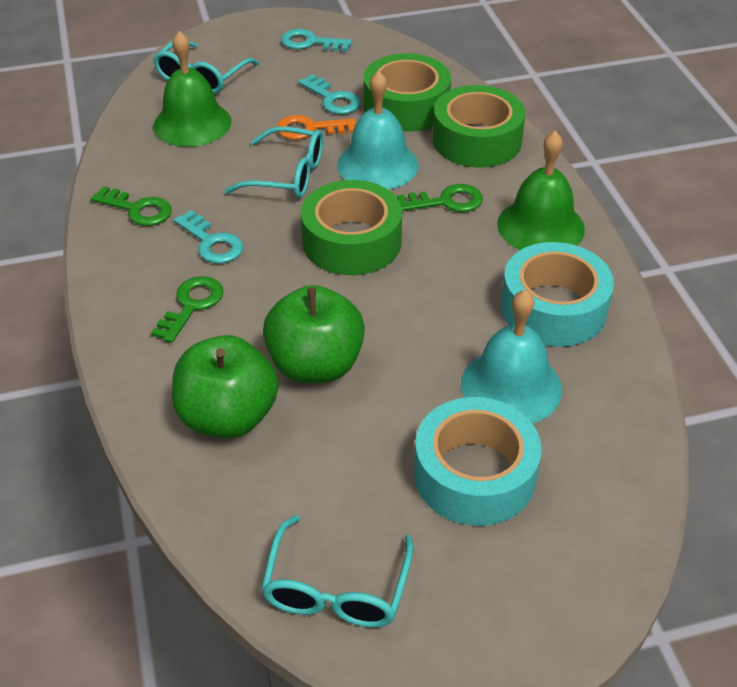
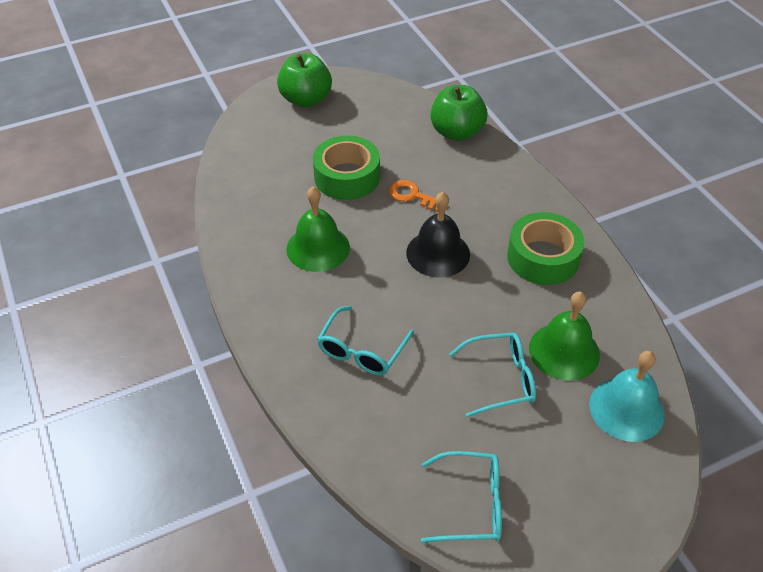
black bell: none = 0 -> [406,192,470,277] = 1
green key: [91,186,172,226] [151,276,223,343] [397,184,483,212] = 3 -> none = 0
green tape: [301,180,402,275] [364,53,451,132] [433,85,525,168] = 3 -> [313,135,380,200] [507,212,585,285] = 2
turquoise bell: [337,71,419,190] [461,290,562,423] = 2 -> [589,351,665,442] = 1
turquoise key: [174,210,243,264] [281,29,352,52] [298,74,361,114] = 3 -> none = 0
turquoise tape: [414,397,542,526] [501,242,614,347] = 2 -> none = 0

